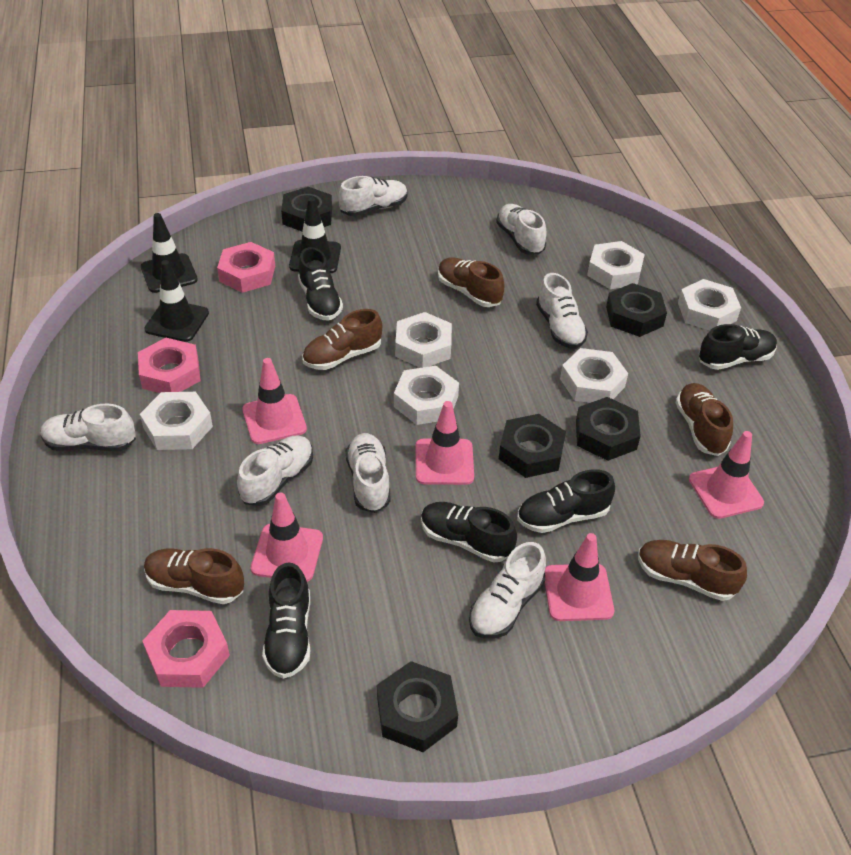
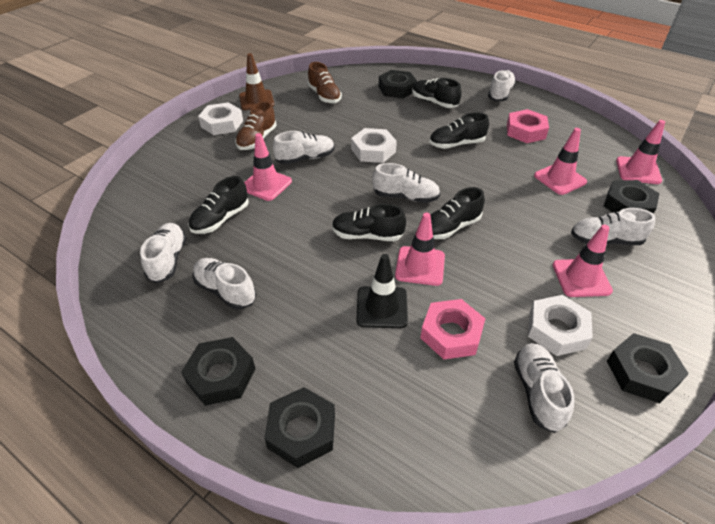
black traffic cone: [141,213,198,293] [145,260,209,342] [289,197,341,273] = 3 -> [356,254,408,328] = 1
brown shoe: [144,548,244,604] [302,309,382,370] [438,257,504,307] [638,540,747,601] [675,383,733,456] = 5 -> [235,101,277,150] [308,62,342,103] = 2
brown traffic cone: none = 0 -> [239,53,274,110] = 1
pink nut: [138,338,201,393] [143,610,230,688] [217,242,275,293] = 3 -> [420,299,486,360] [507,109,549,143] = 2
white nut: [140,392,213,450] [394,366,459,425] [395,312,452,368] [560,348,628,403] [587,241,645,289] [678,279,741,331] = 6 -> [198,102,243,135] [351,128,397,163] [528,295,593,356] = 3

